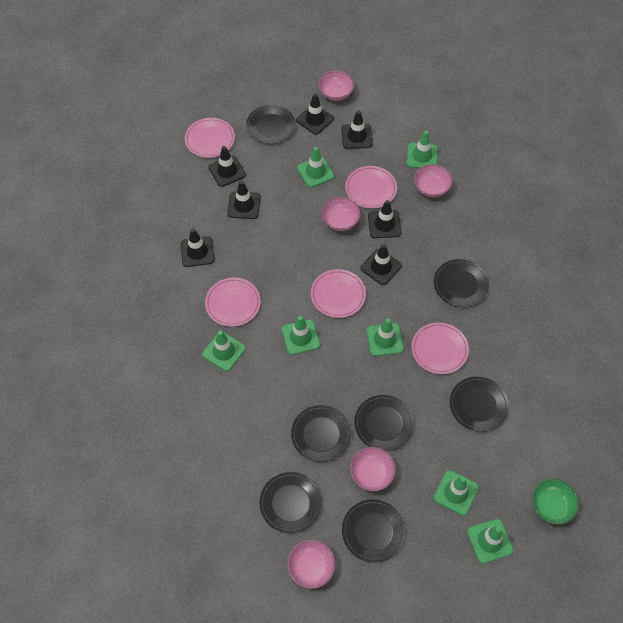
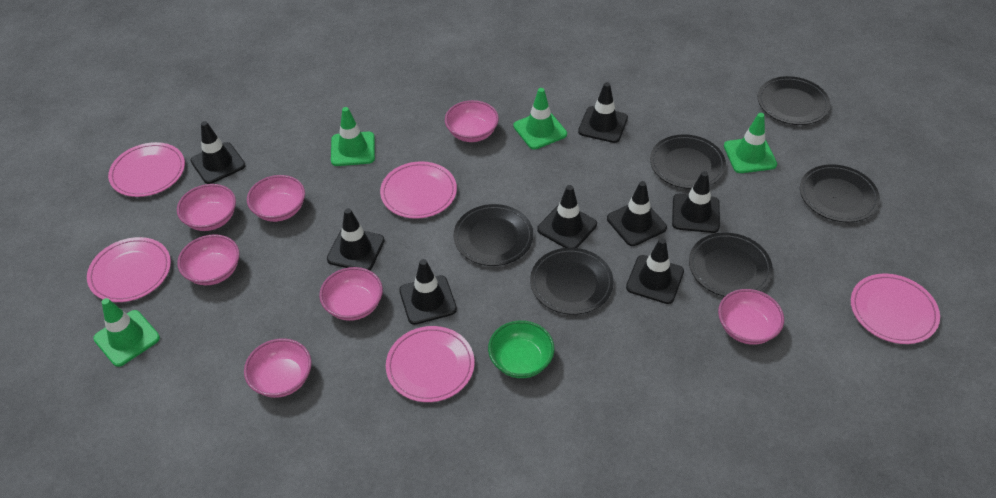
black plate: [246,105,296,144] [259,472,322,533] [291,405,351,462] [342,499,405,563] [354,395,414,451] [434,259,489,307] [450,377,509,432] = 7 -> [454,204,533,266] [530,248,614,315] [650,134,726,189] [689,232,773,297] [758,76,830,125] [800,164,880,222] = 6
black traffic cone: [181,228,214,267] [209,146,246,187] [227,181,261,219] [296,93,334,135] [342,110,373,149] [361,244,402,285] [368,200,402,238] = 7 -> [190,121,246,184] [327,208,385,270] [399,259,457,325] [537,185,597,248] [578,82,628,143] [607,181,667,246] [626,238,684,304] [672,171,720,233] = 8
green traffic cone: [202,330,246,371] [282,316,320,355] [297,147,335,188] [366,318,404,356] [407,131,438,168] [434,470,479,515] [467,519,513,563] = 7 -> [93,298,160,367] [331,107,375,166] [513,88,567,149] [724,113,777,173] = 4
pink bowl: [287,540,335,589] [318,71,354,101] [321,197,361,231] [350,447,396,491] [414,164,453,197] = 5 -> [177,184,236,231] [177,234,240,285] [244,338,312,398] [247,175,305,222] [319,267,383,321] [445,100,499,142] [718,289,784,345] = 7

